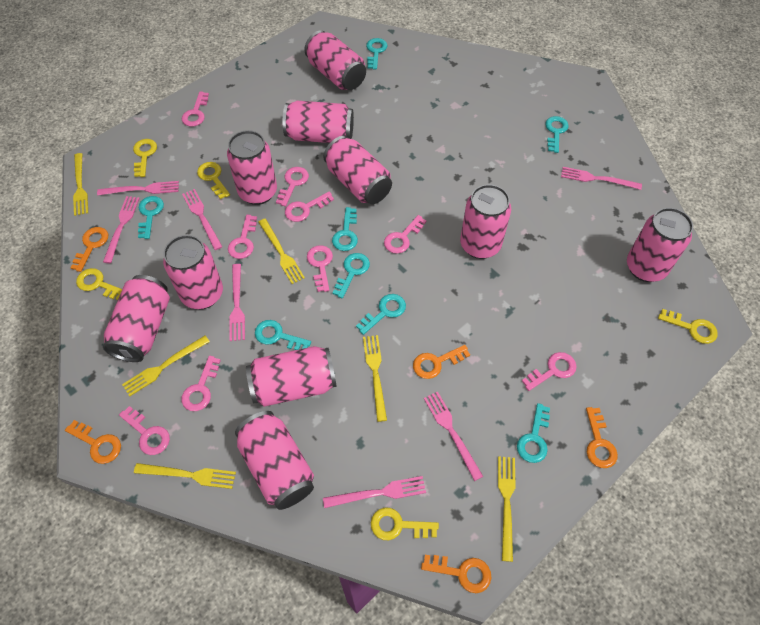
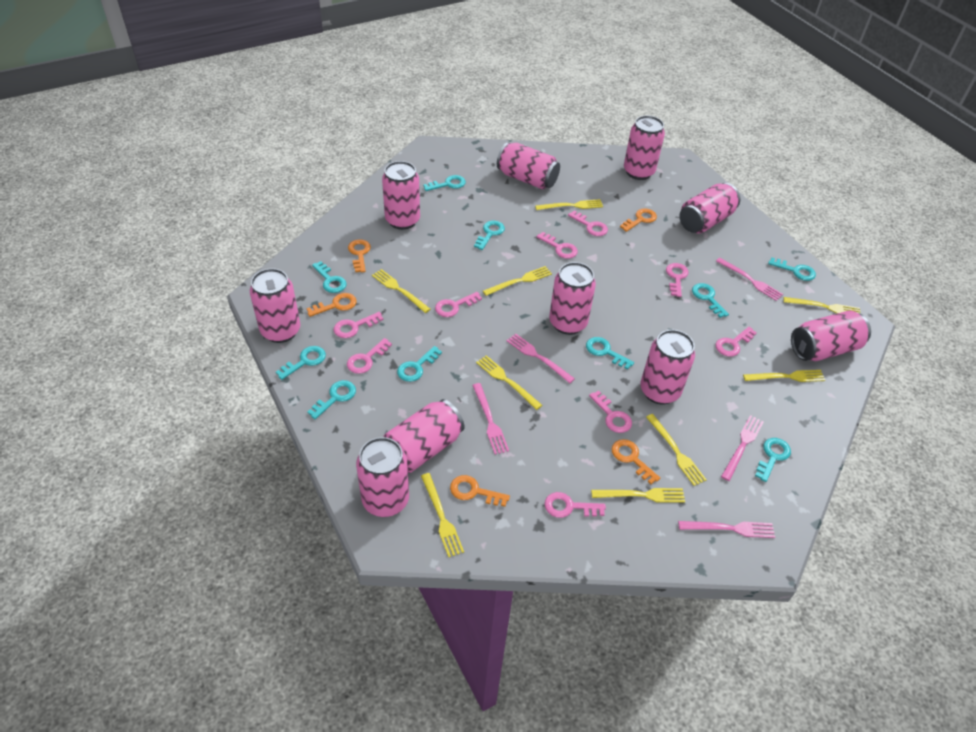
pink fork: [97,181,179,196] [103,196,140,263] [182,189,223,250] [229,264,245,341] [323,476,426,508] [424,392,483,481] [561,167,642,190] = 7 -> [472,383,509,454] [507,333,575,383] [678,521,775,538] [716,258,783,301] [721,415,764,481] = 5
turquoise key: [138,196,164,239] [255,320,311,350] [332,207,358,251] [332,253,370,298] [356,294,406,335] [366,38,387,69] [517,403,550,463] [545,116,568,153] = 8 -> [276,346,326,380] [308,380,356,419] [312,261,347,293] [397,346,442,382] [423,175,466,191] [474,221,505,250] [586,337,634,370] [692,283,729,318] [755,438,791,482] [768,257,816,281] = 10
yellow fork: [73,153,88,216] [122,336,210,396] [134,463,236,489] [258,219,305,284] [363,335,387,422] [498,456,516,562] = 6 -> [372,269,430,313] [421,473,464,557] [476,355,542,410] [483,266,552,296] [535,199,603,210] [591,488,685,503] [646,414,706,486] [743,370,825,382] [783,297,861,314] = 9
yellow key: [76,268,122,300] [133,139,157,177] [197,162,230,199] [371,508,439,540] [658,309,718,344] = 5 -> none = 0

